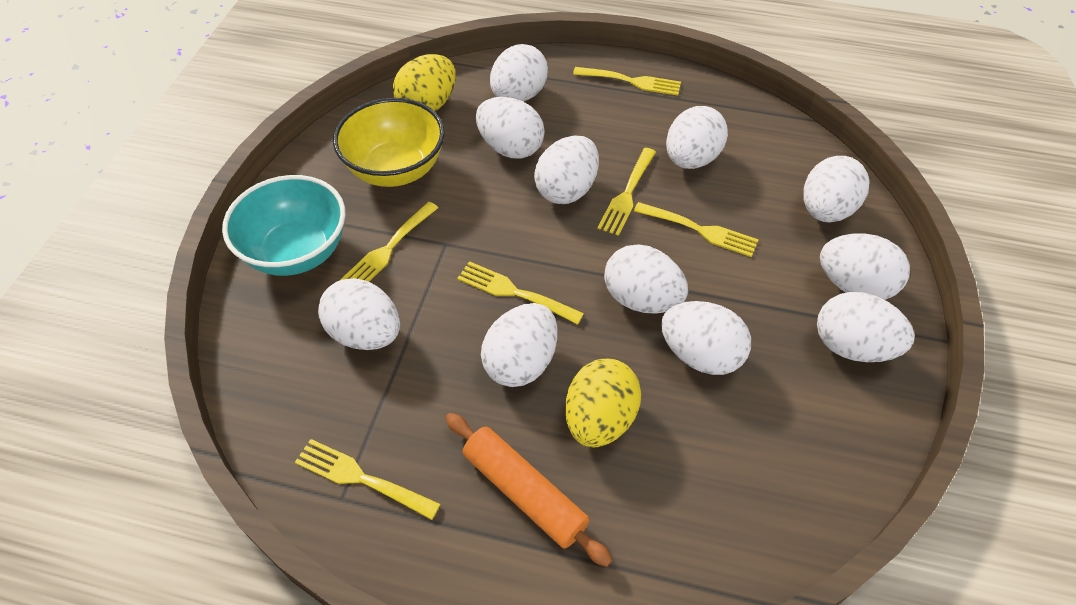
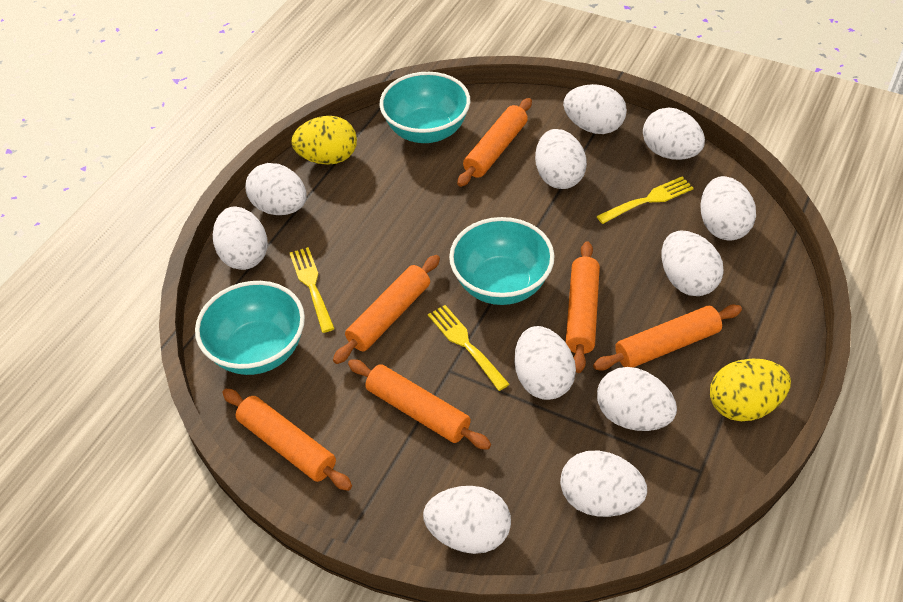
orange rolling pin: [446,413,612,567] = 1 -> [222,389,352,491] [333,255,440,364] [348,359,491,450] [457,98,532,187] [566,241,600,373] [593,305,742,371] = 6
turquoise bowl: [222,175,346,276] = 1 -> [195,281,305,375] [380,72,470,143] [449,217,555,305] = 3
yellow bowl: [333,98,445,187] = 1 -> none = 0
yellow fork: [295,439,440,520] [340,202,438,282] [457,261,584,325] [573,67,681,96] [597,148,656,236] [634,202,759,257] = 6 -> [290,247,335,333] [428,305,509,391] [597,177,694,224] = 3

